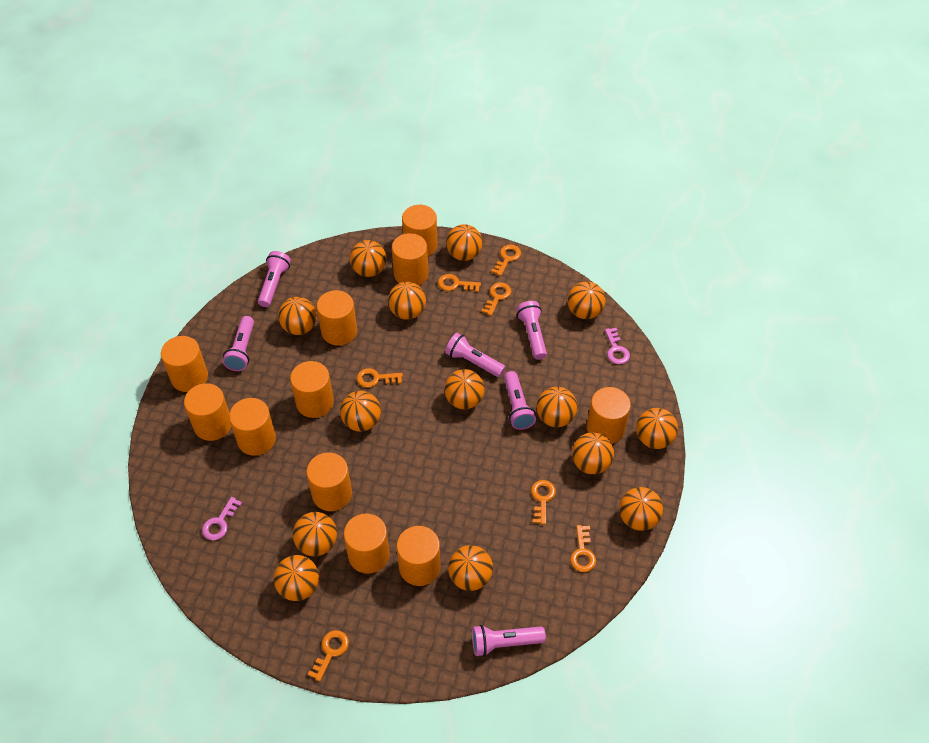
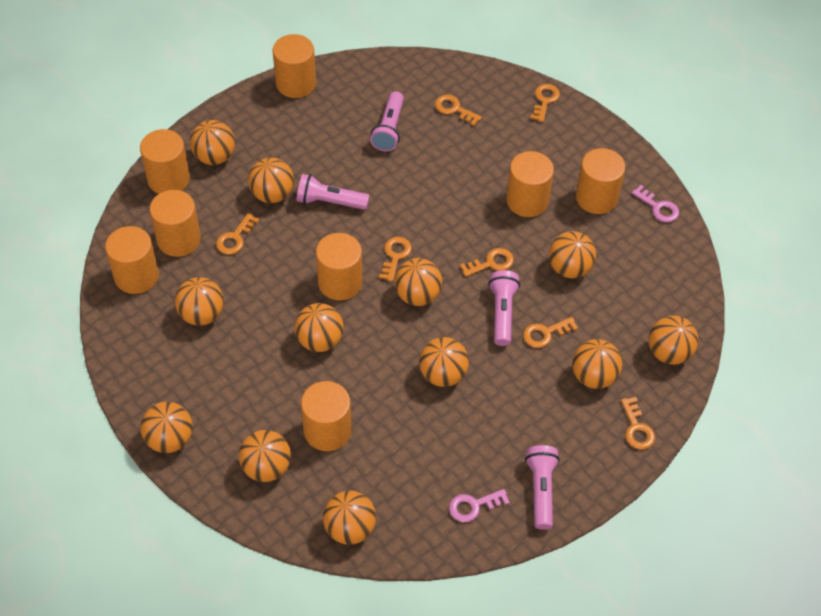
orange ball: [274,555,319,601] [278,297,317,335] [293,512,337,556] [340,391,381,431] [350,240,387,277] [388,282,426,320] [444,369,485,409] [446,224,482,261] [448,545,493,591] [537,387,577,427] [568,281,606,319] [572,432,614,474] [619,487,663,531] [636,408,678,449] = 14 -> [141,402,193,453] [175,277,224,326] [190,120,235,165] [239,430,291,482] [248,157,294,203] [294,303,344,352] [323,491,376,545] [394,258,442,306] [419,337,469,387] [549,231,596,278] [572,339,622,389] [649,316,698,365] = 12
orange cylinder: [161,336,208,392] [184,383,231,441] [229,398,276,456] [290,361,334,418] [306,452,352,511] [317,290,357,346] [344,513,390,574] [392,233,428,286] [396,526,441,586] [402,205,438,256] [587,387,631,444] = 11 -> [105,226,159,294] [140,129,190,194] [149,190,201,257] [273,34,316,98] [301,381,352,451] [316,233,363,300] [506,151,554,217] [576,148,625,214] = 8
pink flashlight: [223,316,254,371] [258,251,291,307] [445,333,505,377] [472,625,546,657] [504,371,536,430] [516,301,547,360] = 6 -> [297,174,369,210] [370,91,404,151] [488,270,520,346] [525,445,560,530] = 4

